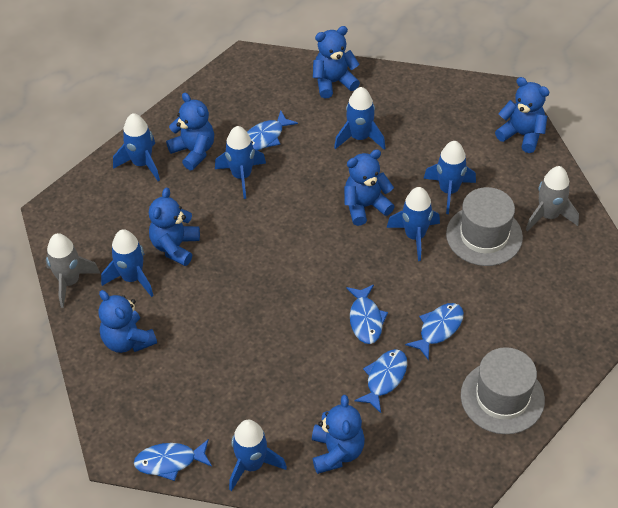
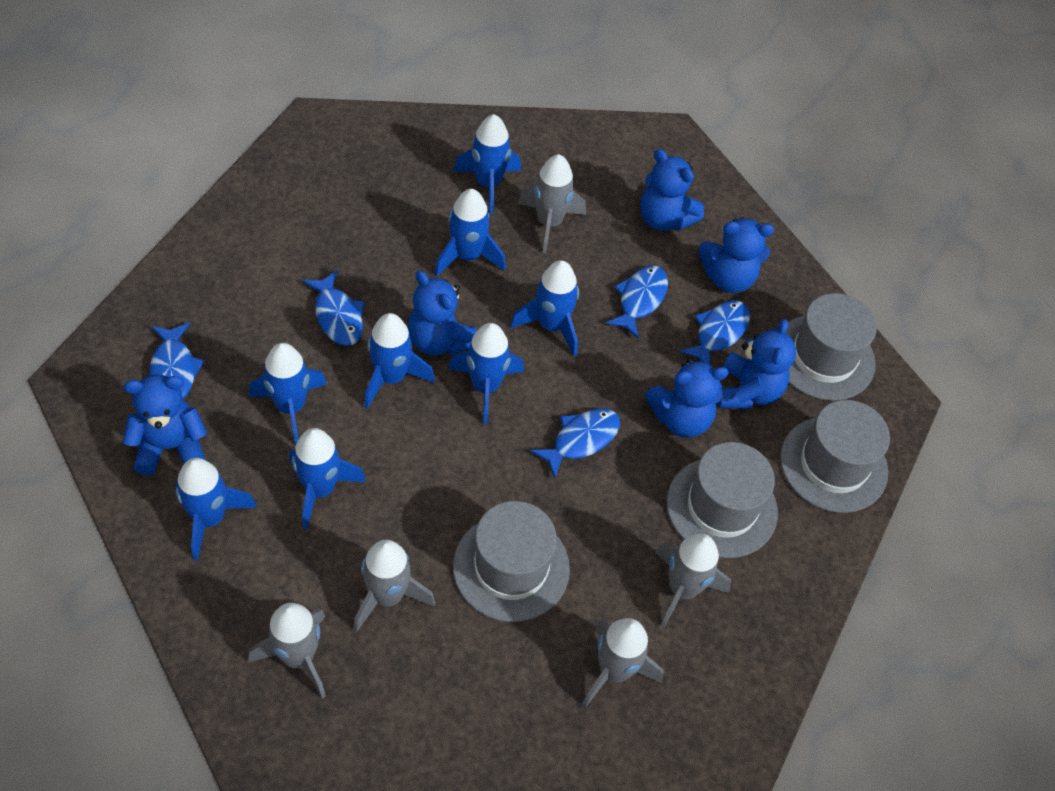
blue rocket: [101,229,154,297] [113,113,160,181] [215,126,266,199] [229,420,287,491] [334,87,385,150] [387,187,440,261] [424,141,476,214] = 7 -> [175,458,257,561] [249,343,327,445] [289,428,366,530] [364,313,435,409] [434,189,506,277] [448,323,524,424] [454,114,521,214] [510,260,579,356] = 8
blue teddy bear: [98,290,157,353] [149,188,200,266] [166,93,214,170] [312,395,365,474] [313,26,360,99] [344,149,395,226] [495,77,549,153] = 7 -> [123,374,207,475] [408,271,477,356] [640,149,704,231] [645,359,729,438] [698,217,774,293] [718,319,796,409] = 6
grey hat: [446,187,523,266] [461,347,545,434] = 2 -> [453,501,570,622] [667,442,778,558] [780,400,890,513] [786,293,877,401] = 4
grey rocket: [45,233,100,308] [526,166,579,232] = 2 -> [248,603,326,698] [353,540,435,632] [518,154,586,254] [582,618,664,708] [656,534,731,628] = 5

